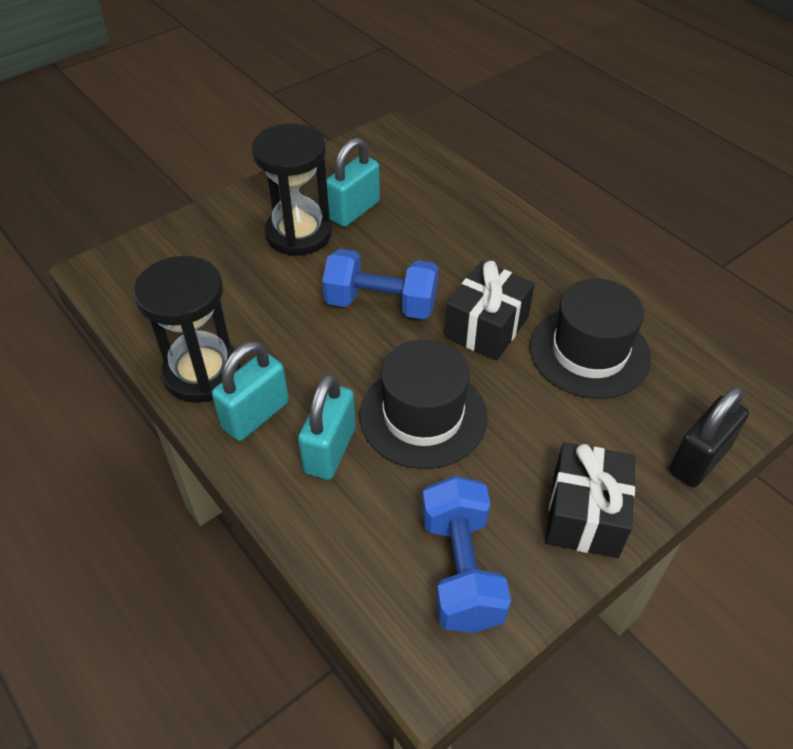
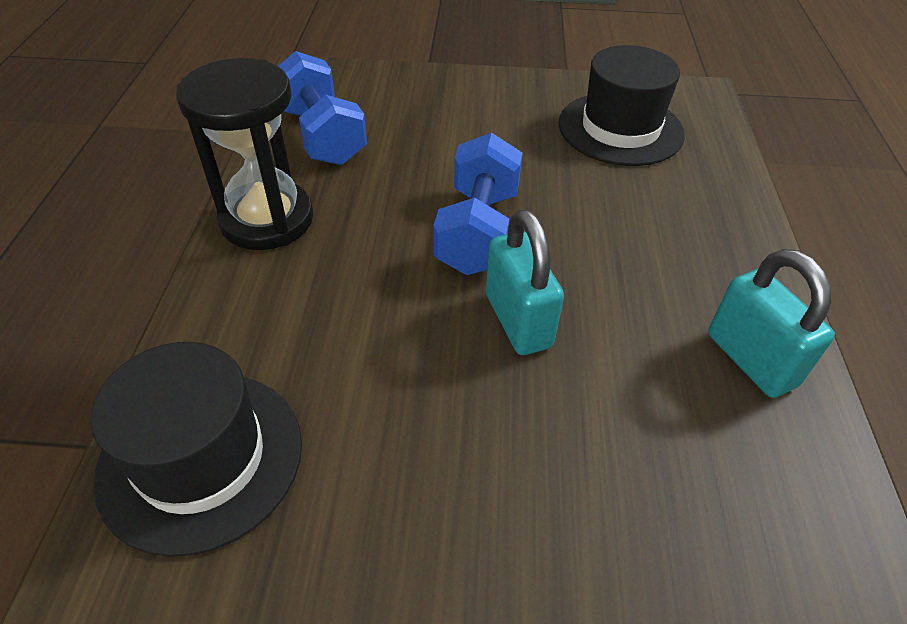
black gift: [444,261,535,361] [546,442,636,558] = 2 -> none = 0
black hourglass: [133,256,241,403] [251,123,332,256] = 2 -> [176,58,314,250] = 1
black padlock: [669,387,749,487] = 1 -> none = 0
turquoise padlock: [212,341,289,441] [298,373,356,480] [327,138,380,227] = 3 -> [486,209,564,355] [708,249,835,398] = 2

